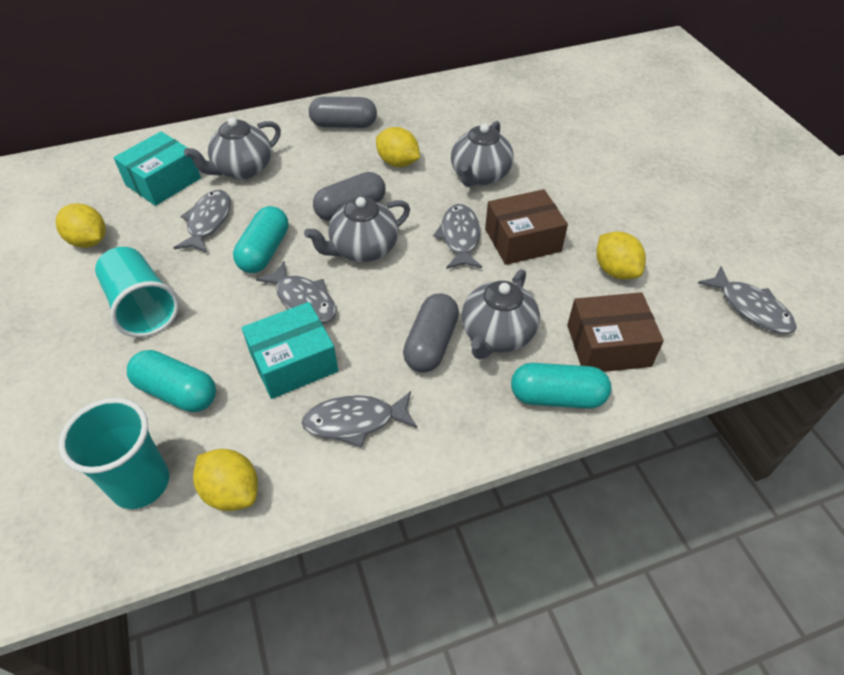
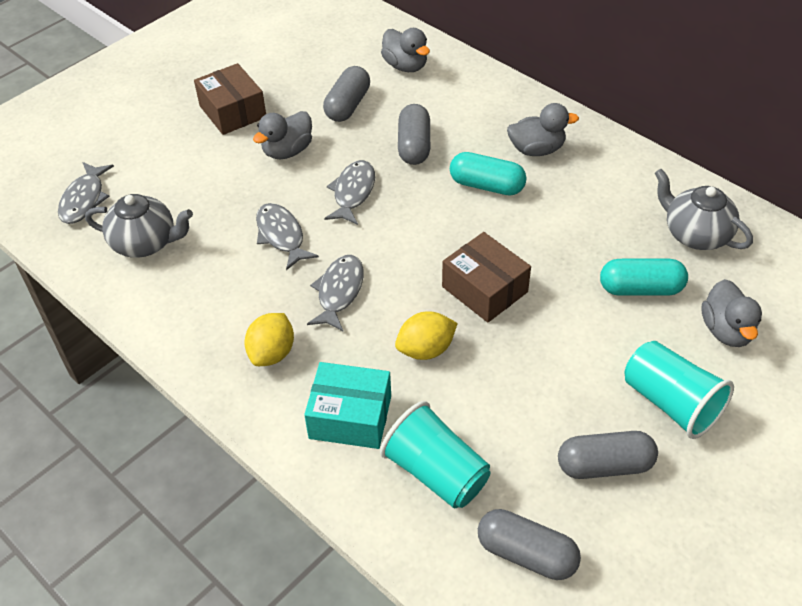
grey capsule: [309,97,377,128] [313,172,386,221] [403,293,459,372] = 3 -> [323,66,370,122] [398,104,430,165] [478,509,581,580] [558,431,658,479] = 4
grey duck: none = 0 -> [253,111,312,159] [381,28,430,72] [507,103,579,156] [702,279,762,347] = 4
grey fish: [174,190,231,253] [256,261,337,323] [302,391,417,447] [433,204,482,269] [698,266,797,334] = 5 -> [58,162,114,224] [256,203,319,270] [307,255,364,331] [324,160,375,225] = 4
grey teapot: [184,118,281,179] [304,197,410,262] [451,121,514,187] [462,269,540,360] = 4 -> [85,194,193,258] [655,169,753,250] = 2
turquoise box: [113,131,201,206] [242,302,338,399] = 2 -> [304,362,391,449] = 1
turquoise capsule: [127,350,216,412] [233,206,288,273] [511,363,611,409] = 3 -> [450,152,527,196] [600,259,688,296] = 2
yellow lemon: [55,203,106,248] [193,449,258,511] [376,127,420,167] [596,232,646,279] = 4 -> [244,313,294,366] [395,311,458,360] = 2

